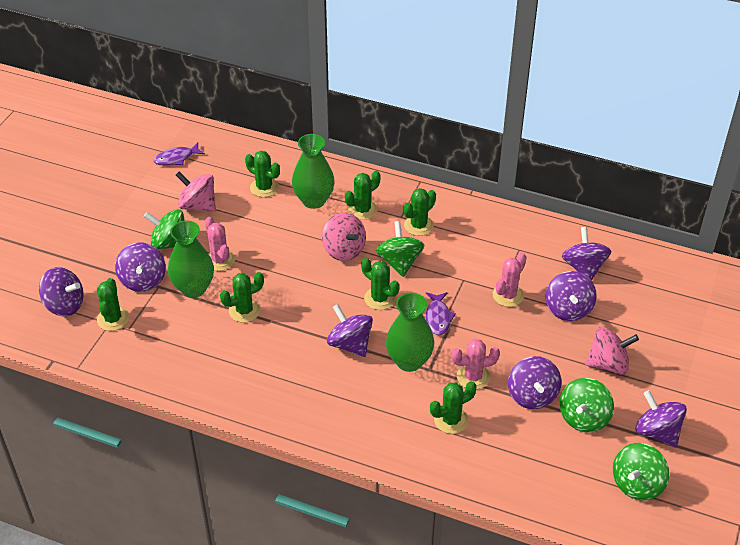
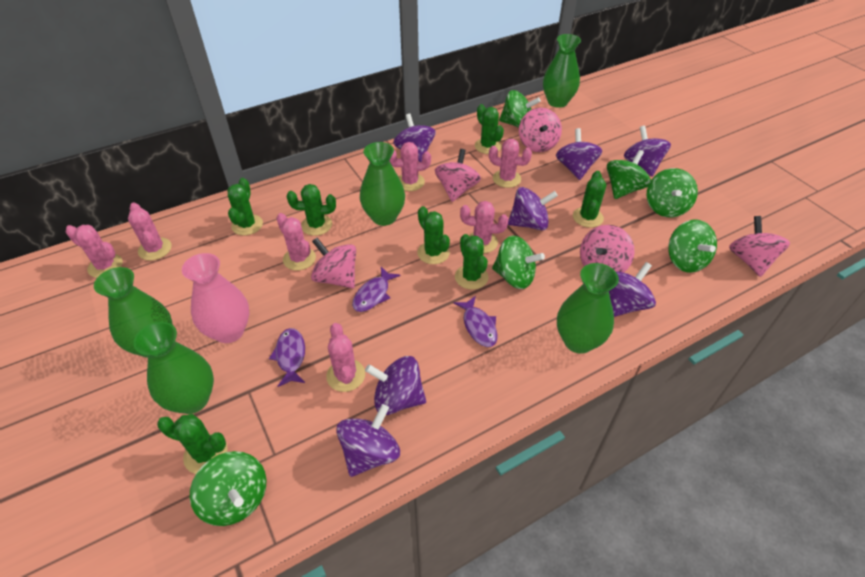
green spinning top: [144,209,185,250] [376,221,424,277] [560,378,614,433] [613,443,669,500] = 4 -> [190,451,267,526] [492,235,545,289] [499,90,541,128] [607,150,651,199] [646,168,698,217] [668,219,717,273] = 6
green vase: [168,220,214,298] [292,134,335,209] [386,293,434,372] = 3 -> [94,267,173,358] [133,322,214,414] [360,142,405,226] [543,34,581,108] [557,263,619,354] = 5
pink cactus: [205,217,235,271] [451,339,500,390] [492,253,526,307] = 3 -> [66,225,123,278] [128,203,172,261] [276,213,316,271] [326,323,365,392] [390,142,431,191] [460,201,508,253] [489,139,532,188] = 7
pink spinning top: [176,171,216,212] [322,213,366,261] [585,327,639,375] = 3 -> [311,238,356,289] [435,149,481,202] [519,108,562,152] [580,225,635,273] [729,216,790,277] = 5
pink vase: none = 0 -> [182,253,249,343] = 1
purple fish: [153,142,205,165] [426,292,456,335] = 2 -> [269,328,305,387] [352,267,400,312] [454,296,498,347] = 3

